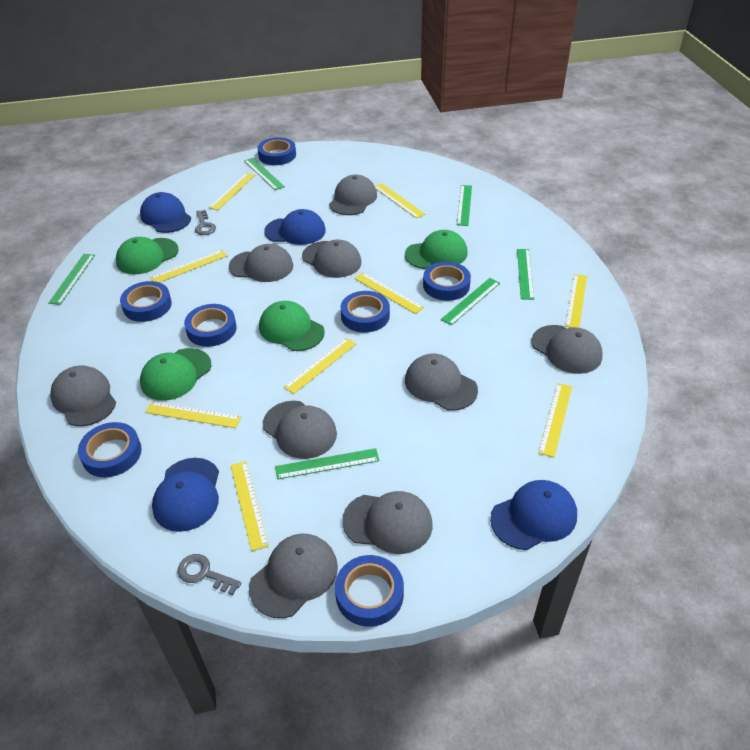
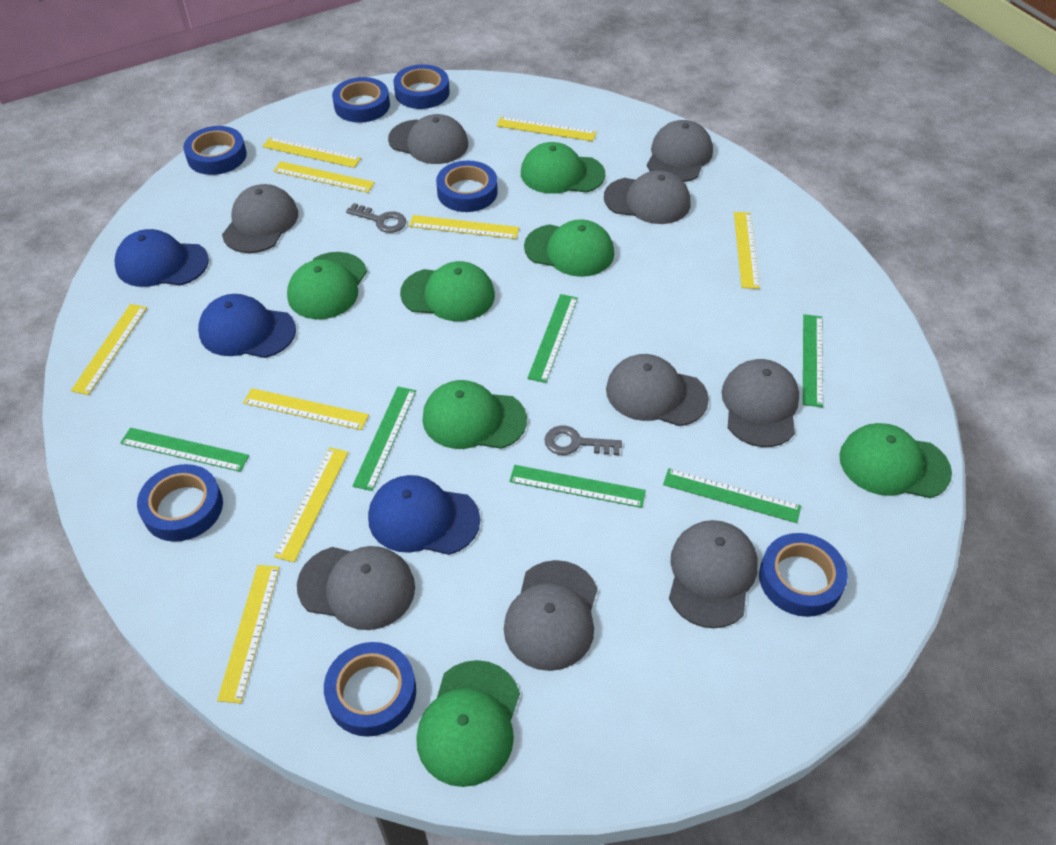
blue cap: [140,192,191,233] [152,458,219,532] [264,209,326,245] [490,480,577,550] = 4 -> [115,229,209,287] [198,294,296,358] [368,475,480,555] = 3
green cap: [116,237,179,274] [140,348,211,401] [259,301,325,351] [405,230,468,269] = 4 -> [287,252,367,319] [400,261,495,321] [416,660,520,787] [422,380,527,449] [521,142,605,194] [524,219,614,277] [839,423,952,498] = 7

